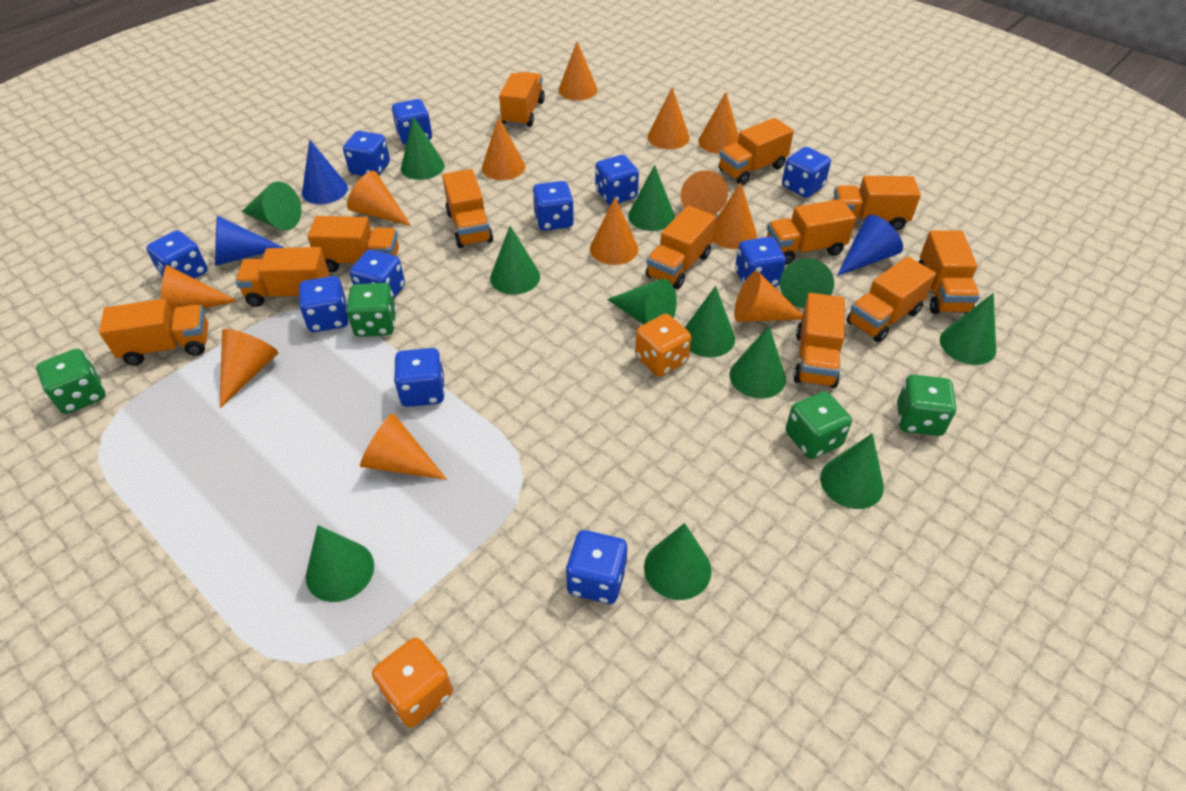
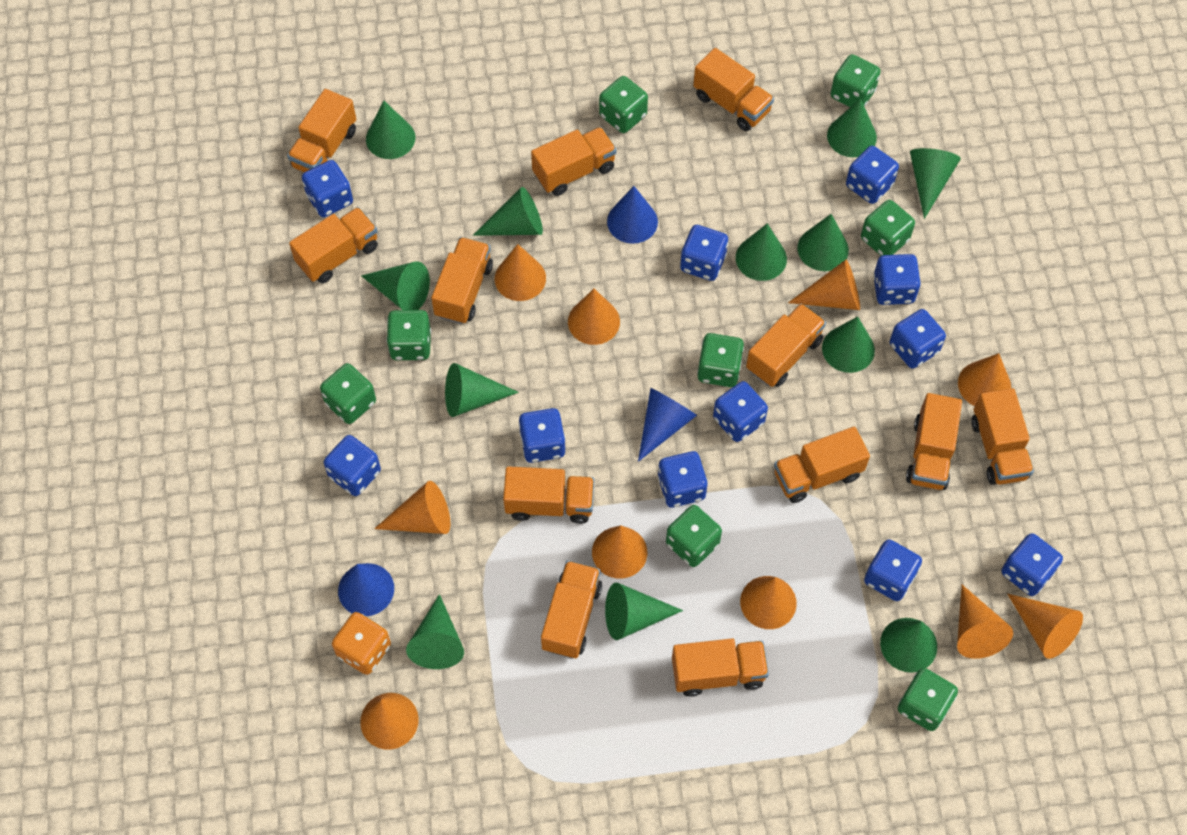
green dice: [36,349,106,414] [346,283,396,337] [786,391,852,459] [897,374,956,436] = 4 -> [320,363,376,424] [387,310,431,360] [599,76,648,133] [666,505,722,567] [697,333,744,387] [830,54,881,107] [861,200,915,256] [898,668,958,731] = 8
orange cone: [161,265,238,312] [220,329,278,408] [347,171,411,226] [360,413,447,480] [482,117,525,180] [558,42,598,100] [590,197,638,265] [648,87,690,149] [681,170,728,215] [698,92,739,154] [713,182,757,249] [734,271,803,322] = 12 -> [360,693,419,750] [374,481,450,534] [495,244,546,301] [568,289,620,345] [592,525,647,579] [740,576,797,629] [788,260,860,310] [957,585,1013,659] [958,353,1011,406] [1007,594,1083,659] = 10
orange dice: [372,637,453,727] [635,314,691,377] = 2 -> [332,612,391,675] = 1

